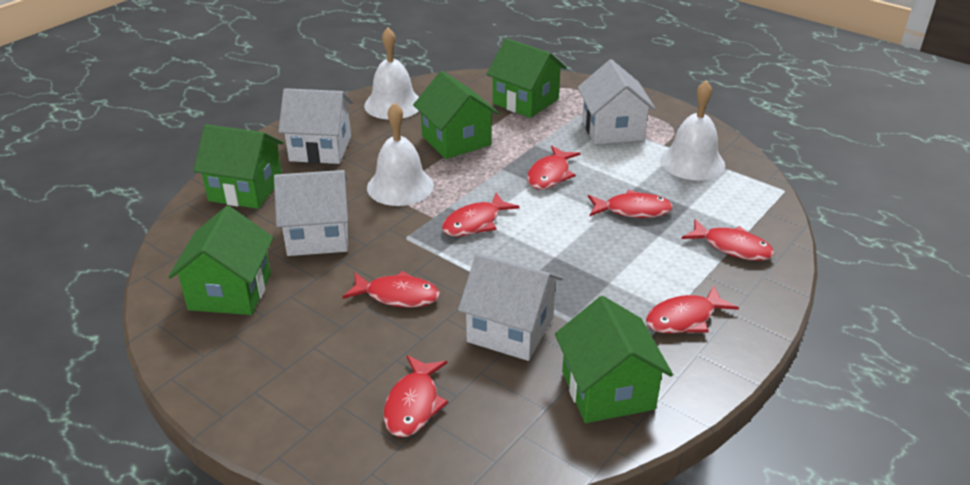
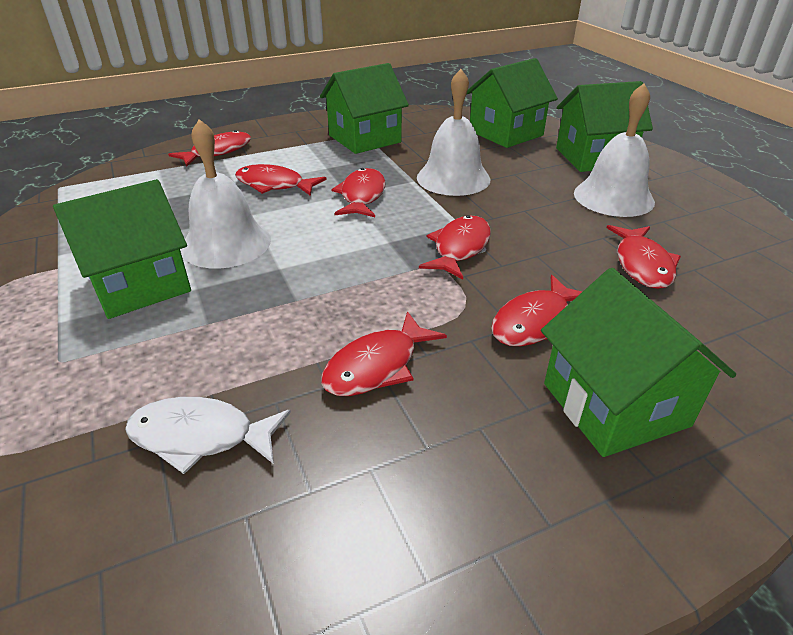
white fish: none = 0 -> [125,397,291,474] = 1
white house: [274,170,348,256] [278,88,353,164] [458,253,563,361] [578,59,656,144] = 4 -> none = 0

